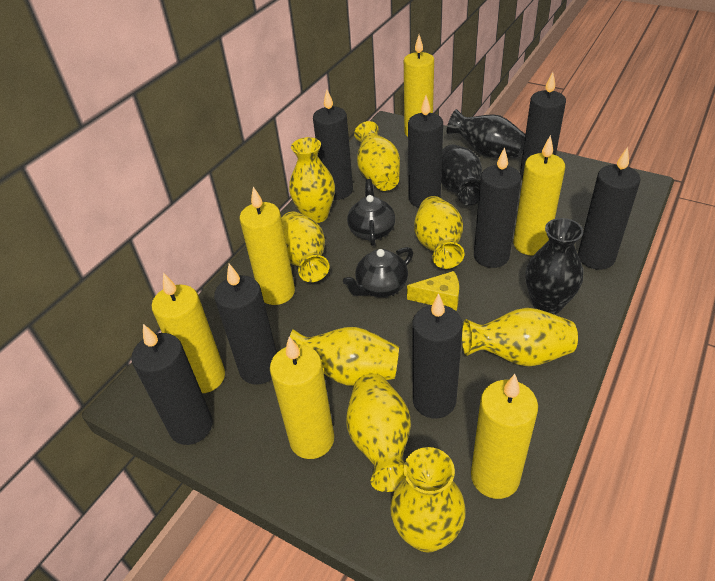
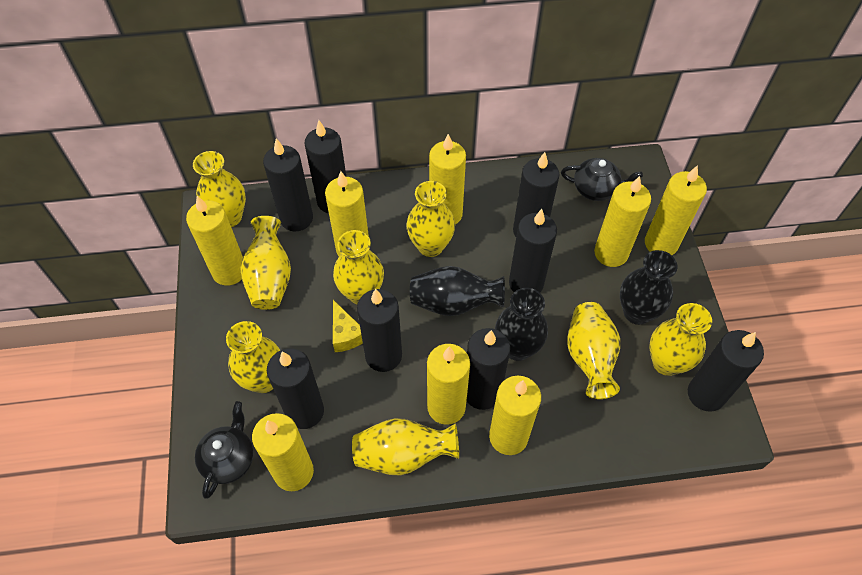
yellow candle: [152,273,225,393] [240,187,295,305] [270,336,334,459] [404,35,434,137] [471,374,538,499] [513,135,565,256] = 6 -> [186,196,243,286] [252,413,314,491] [325,171,370,256] [427,344,470,425] [429,134,466,225] [489,376,541,455] [594,176,651,267] [645,165,707,255] = 8

